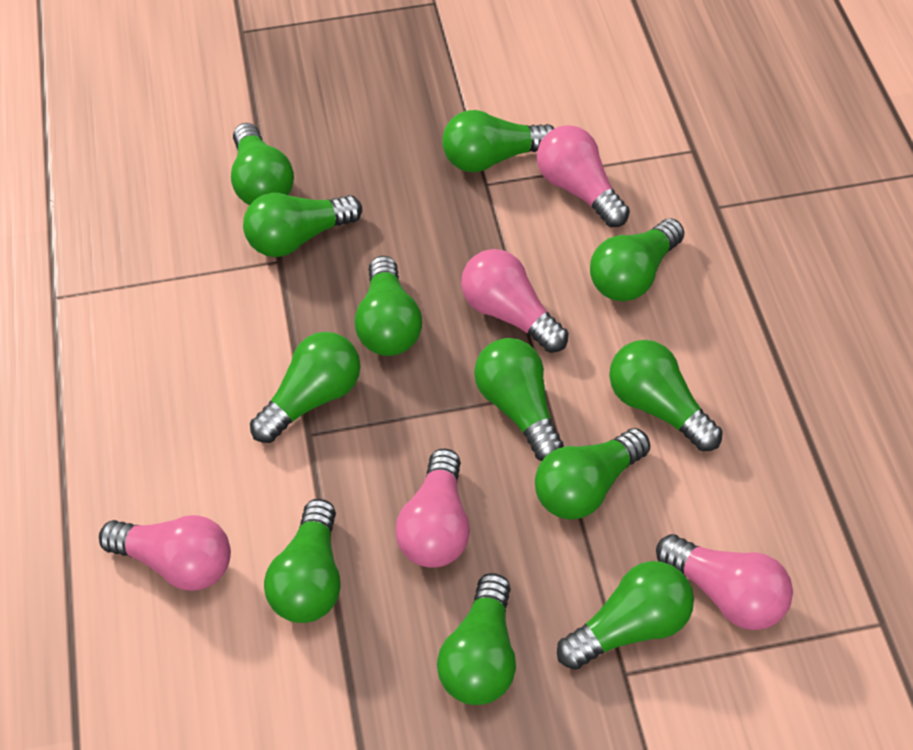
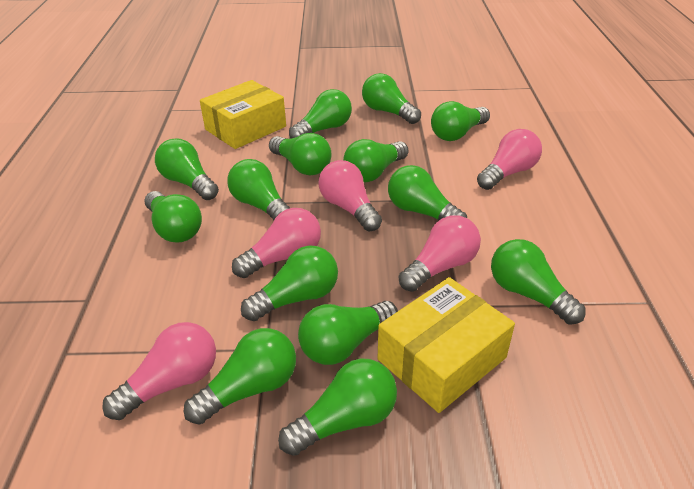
green light bulb: [231,123,294,205] [243,193,362,257] [250,332,360,443] [264,499,341,623] [355,256,422,356] [437,573,516,705] [442,110,555,172] [474,338,564,461] [535,428,650,520] [557,561,694,670] [590,218,684,301] [609,340,723,451] = 12 -> [144,191,202,242] [155,138,219,200] [184,328,296,425] [227,159,290,220] [241,245,338,321] [269,133,332,175] [278,359,397,456] [289,89,352,139] [298,301,398,365] [343,139,408,182] [362,73,421,124] [388,165,467,220] [431,101,490,141] [491,239,586,325] = 14
yellow box: none = 0 -> [200,80,286,149] [378,277,515,413] = 2

